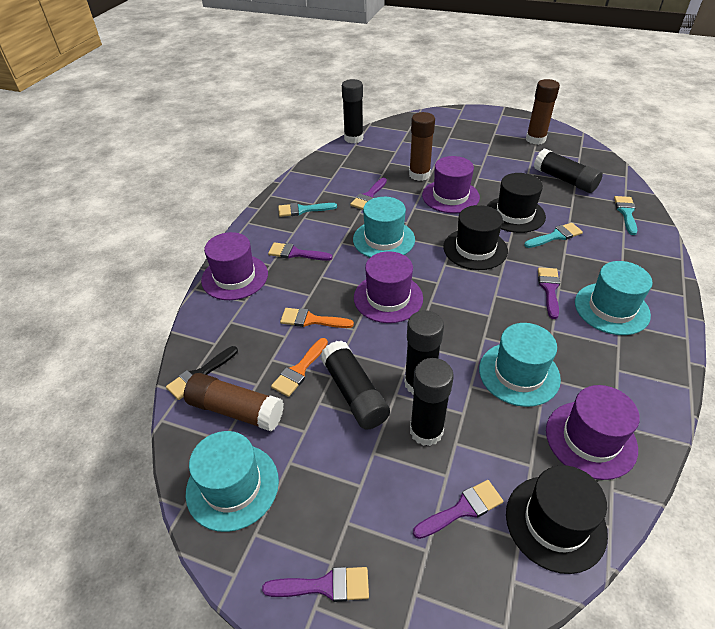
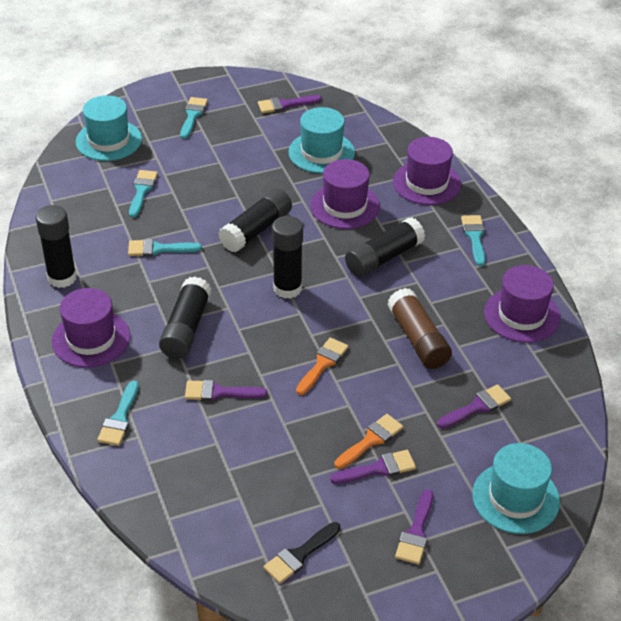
black hat: [443,205,508,270] [487,173,546,233] [506,465,608,574] = 3 -> none = 0
brown glue stick: [184,373,284,431] [409,112,435,181] [526,79,560,145] = 3 -> [387,288,452,369] = 1
turquoise brush: [278,203,337,217] [524,223,583,248] [614,196,637,235] = 3 -> [97,381,139,446] [128,239,202,256] [129,170,158,218] [180,97,208,139] [461,215,485,266] = 5
turquoise hat: [186,431,279,532] [353,197,415,257] [479,323,561,407] [575,261,653,335] = 4 -> [75,95,142,161] [288,107,355,174] [472,443,560,534] = 3

